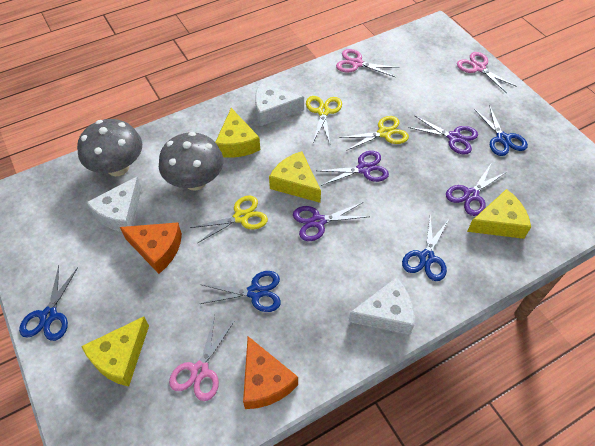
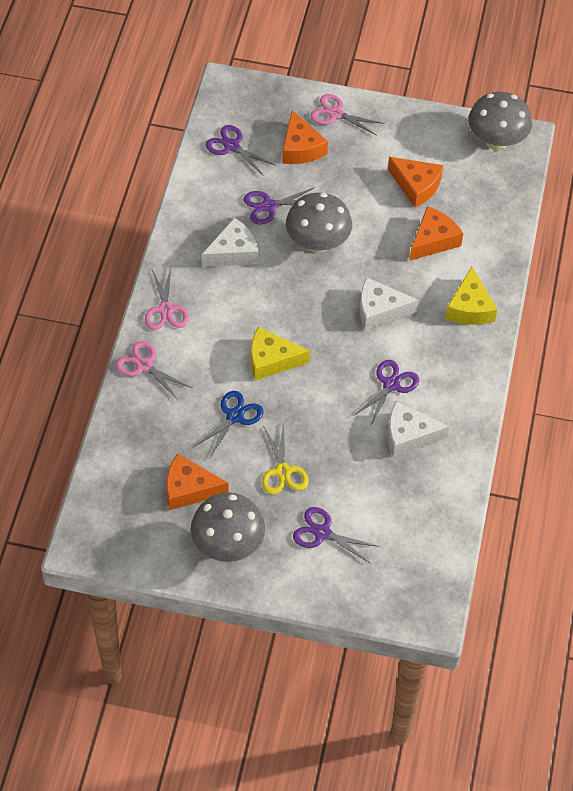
blue scissors: [19,266,78,341] [200,271,281,312] [402,216,448,281] [474,105,528,156] = 4 -> [194,391,263,458] = 1
grey mushroom: [77,119,142,176] [159,132,223,191] = 2 -> [191,492,265,562] [286,193,352,253] [468,92,532,150] = 3
orange cheese: [120,222,182,274] [243,336,298,409] = 2 -> [167,453,229,510] [282,110,328,164] [388,157,443,207] [409,206,463,261] = 4
yellow cheese: [81,316,149,387] [215,108,260,158] [269,151,321,203] [467,189,531,239] = 4 -> [251,327,310,381] [445,267,497,325] = 2
yellow scissors: [190,195,268,243] [306,96,342,143] [339,116,409,151] = 3 -> [262,424,309,495] = 1

